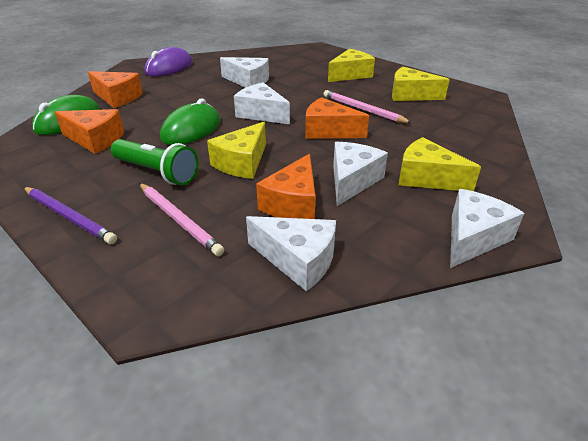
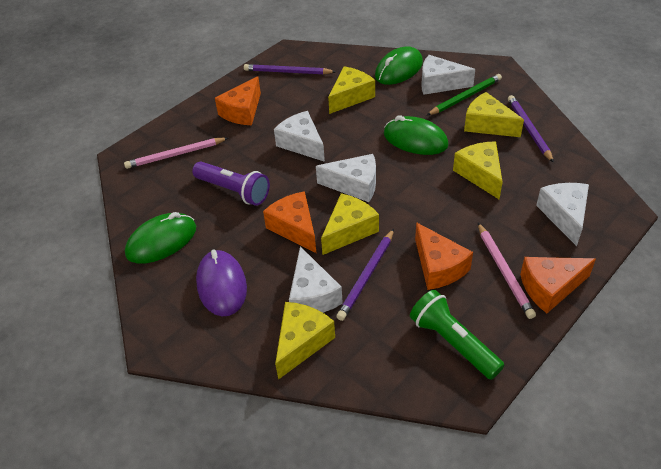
green mouse: [32,95,100,135] [160,98,220,145] = 2 -> [125,212,196,264] [375,46,423,85] [384,115,449,155] = 3
green pencil: none = 0 -> [426,74,502,116] = 1
purple flashlight: none = 0 -> [192,162,270,206] = 1
purple pencil: [24,187,117,244] = 1 -> [244,64,336,75] [336,229,394,321] [508,95,554,163] = 3
yellow cheese: [207,122,266,179] [328,49,375,82] [392,67,450,101] [399,137,481,191] = 4 -> [275,302,335,380] [321,193,379,255] [328,66,375,114] [453,141,503,199] [464,92,524,137] = 5

